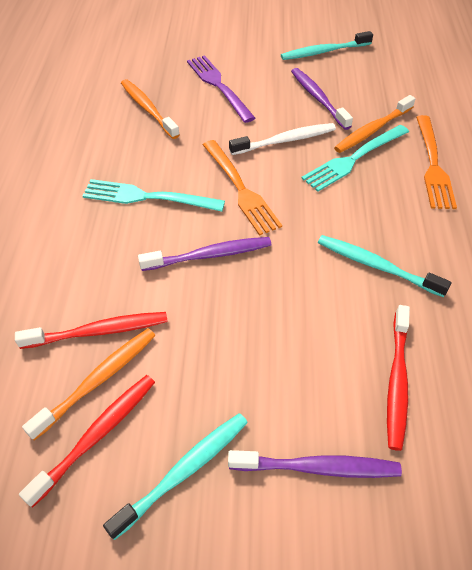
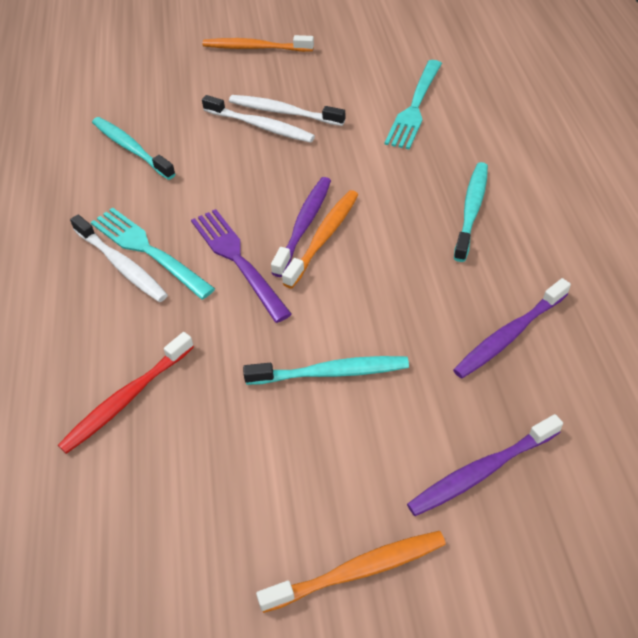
orange fork: [203,140,282,236] [416,115,457,209] = 2 -> none = 0
red toothbrush: [15,312,168,349] [19,375,155,508] [387,305,410,451] = 3 -> [58,332,194,454] = 1
white toothbrush: [229,123,336,155] = 1 -> [70,215,168,302] [202,95,315,143] [229,95,345,126] = 3

